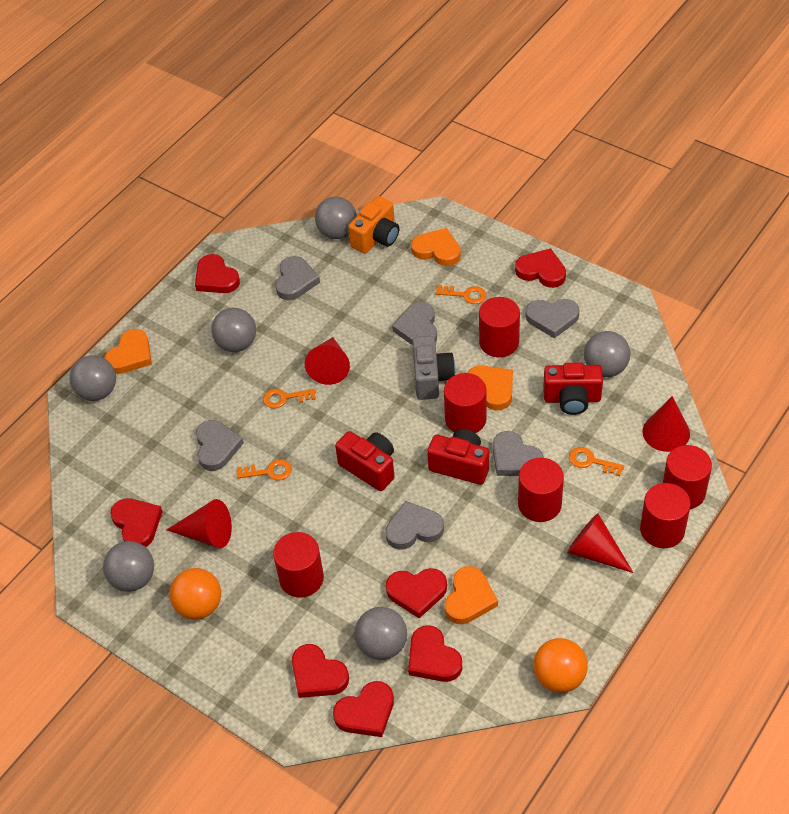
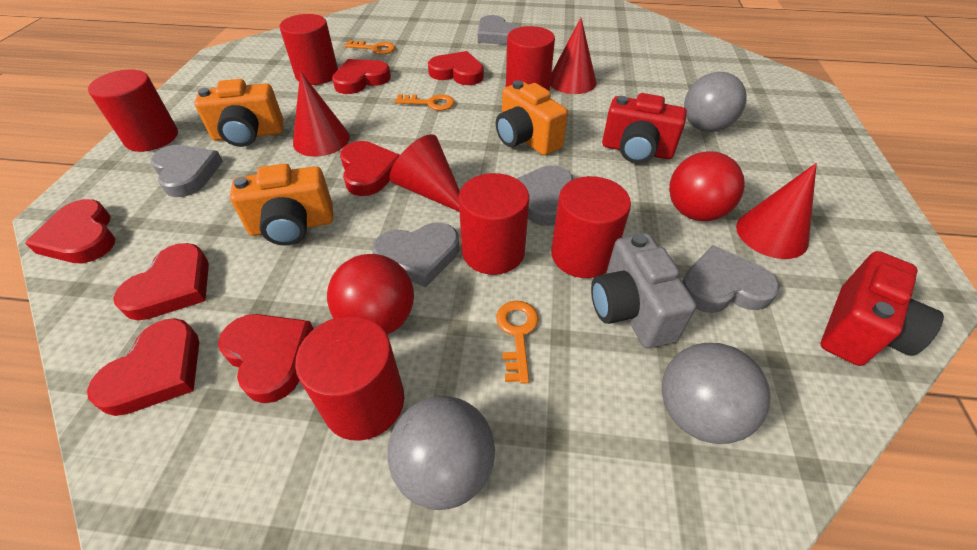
grey ball: [70,355,116,401] [103,541,154,592] [211,308,256,352] [315,197,357,239] [355,607,407,660] [584,331,630,377] = 6 -> [388,396,495,510] [662,343,771,444] [684,72,747,132] = 3
grey heart: [196,420,244,471] [275,256,320,300] [385,501,444,550] [392,302,437,345] [493,431,544,476] [526,299,580,338] = 6 -> [151,145,223,197] [372,223,459,287] [478,15,519,45] [516,165,573,226] [682,245,780,313] = 5
orange ball: [170,568,221,620] [534,638,588,693] = 2 -> none = 0
orange camera: [348,196,399,254] = 1 -> [194,79,284,147] [230,164,333,246] [496,80,568,155] = 3
orange heart: [105,329,152,374] [411,228,461,266] [445,566,498,624] [468,365,513,411] = 4 -> none = 0
orange key: [237,459,292,481] [263,389,316,409] [436,285,486,304] [569,447,624,476] = 4 -> [345,40,395,55] [395,94,455,111] [496,301,539,384] = 3
red ball: none = 0 -> [327,254,414,335] [669,151,745,221] = 2
red camera: [335,431,395,491] [427,429,489,485] [543,363,603,415] = 3 -> [602,93,687,163] [821,251,944,366] = 2

